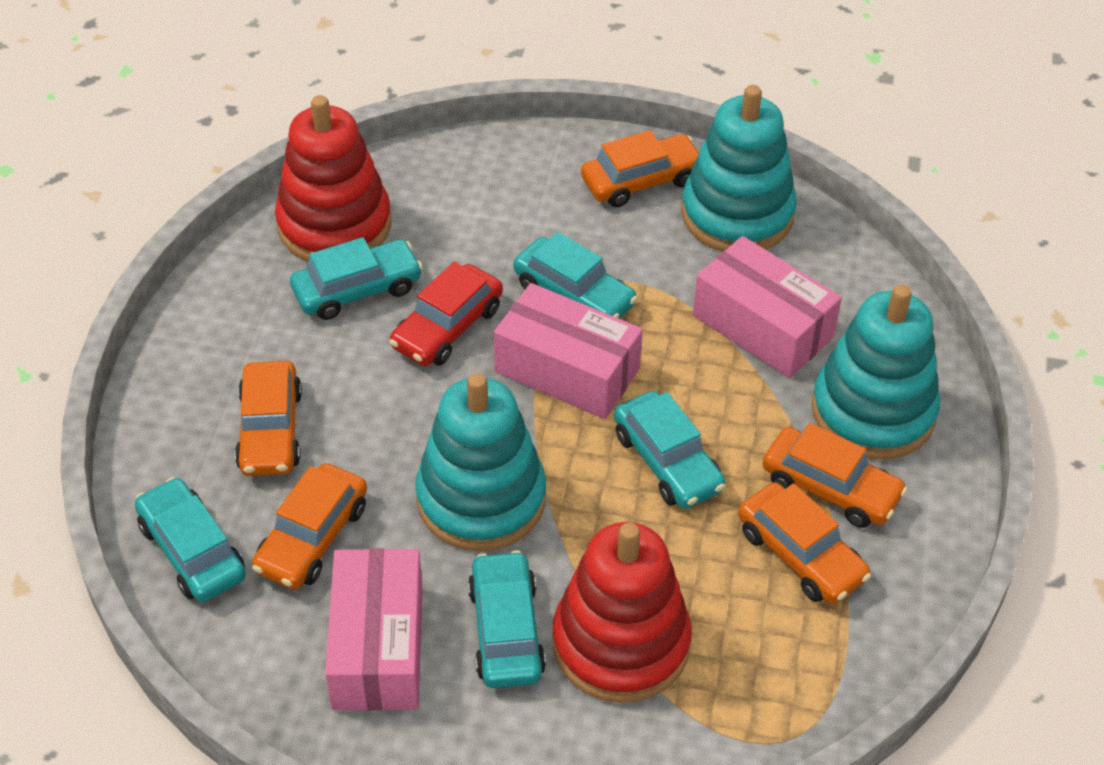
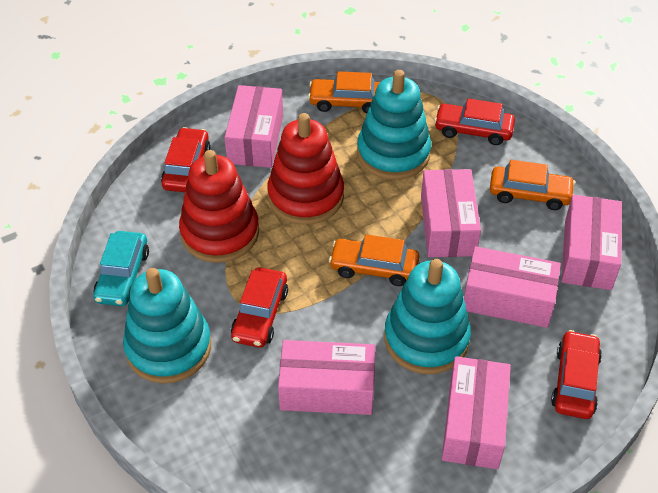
orange car: [235,361,302,476] [252,463,367,589] [581,130,699,207] [738,482,871,604] [763,423,908,528] = 5 -> [308,71,380,113] [329,234,419,286] [490,160,575,210] = 3
pink box: [325,548,423,711] [494,283,643,419] [693,236,842,378] = 3 -> [224,85,283,168] [278,340,375,415] [421,169,481,257] [442,356,511,469] [464,246,561,328] [561,195,622,290] = 6
red car: [389,262,503,366] = 1 -> [161,127,210,192] [231,267,288,348] [434,98,515,145] [551,330,602,419] = 4
turquoise car: [135,477,246,602] [290,237,423,320] [468,550,546,688] [514,232,638,319] [614,391,726,509] = 5 -> [93,231,149,306] = 1

